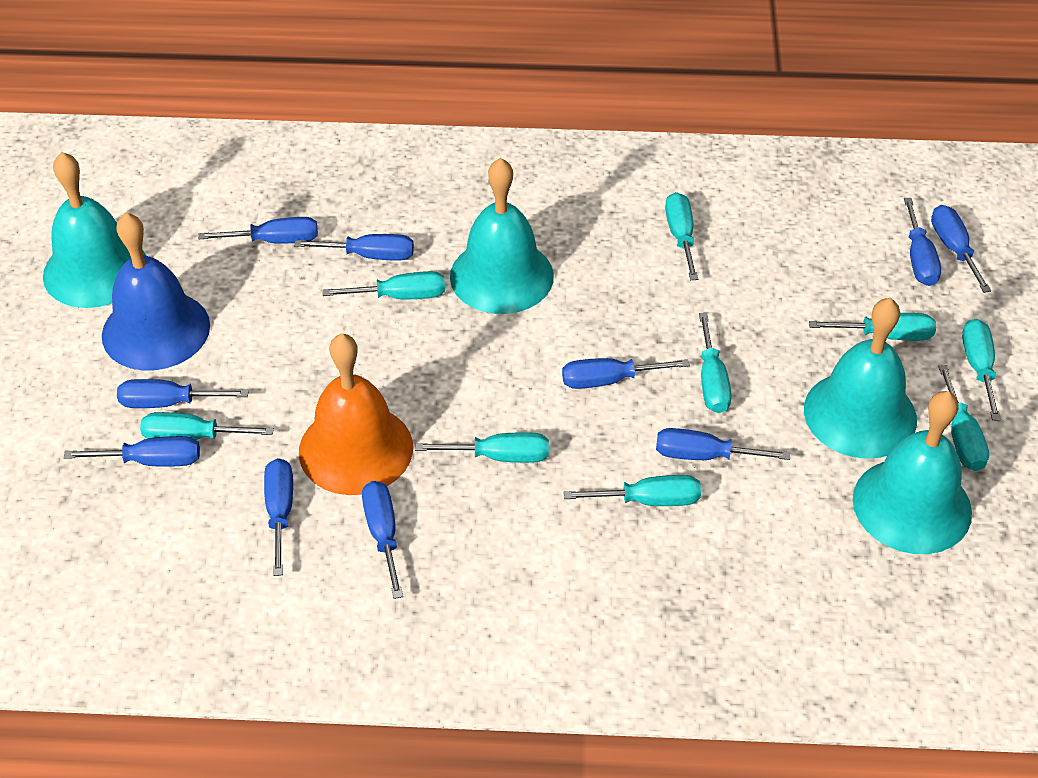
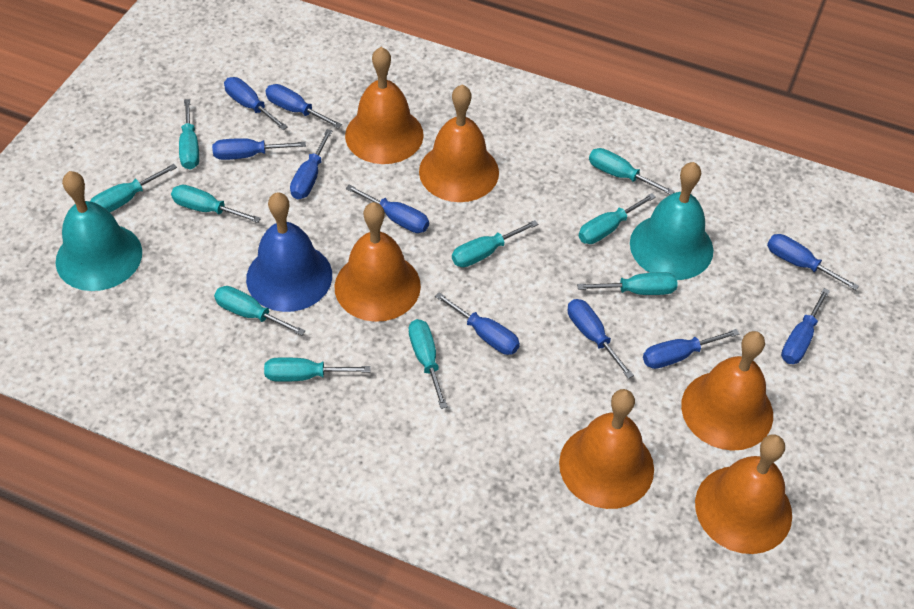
orange bell: [299,333,413,495] = 1 -> [335,202,421,322] [345,47,424,164] [419,84,499,202] [559,389,654,509] [681,331,773,451] [695,434,792,554] = 6
turquoise bell: [43,152,146,308] [450,158,554,314] [804,298,917,459] [853,391,972,554] = 4 -> [55,171,142,291] [630,162,713,280] = 2
turquoise screwdriver: [140,412,274,440] [323,271,445,299] [415,432,549,463] [564,475,701,506] [665,192,698,280] [699,313,732,413] [809,313,936,341] [938,365,989,471] [962,319,1001,420] = 9 -> [90,164,177,212] [171,185,261,223] [179,99,199,170] [214,286,306,336] [264,357,371,382] [409,319,448,409] [452,220,538,267] [577,272,678,295] [578,193,656,244] [589,148,675,195] = 10

